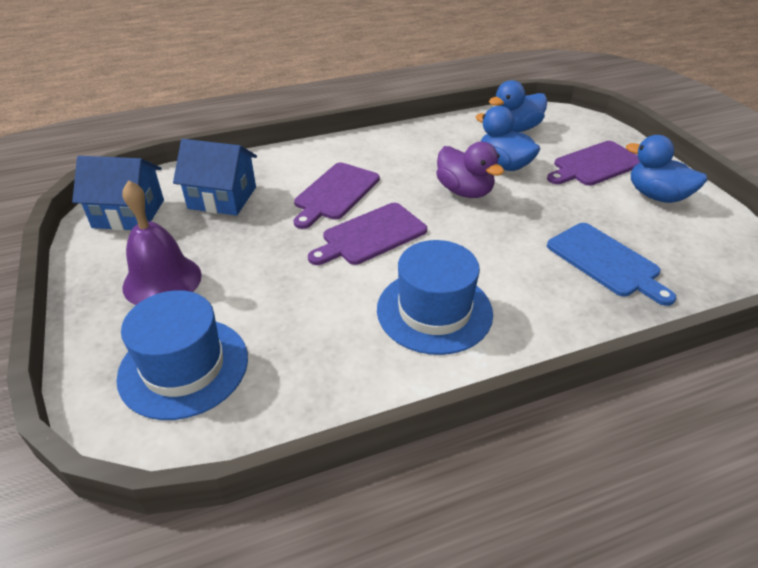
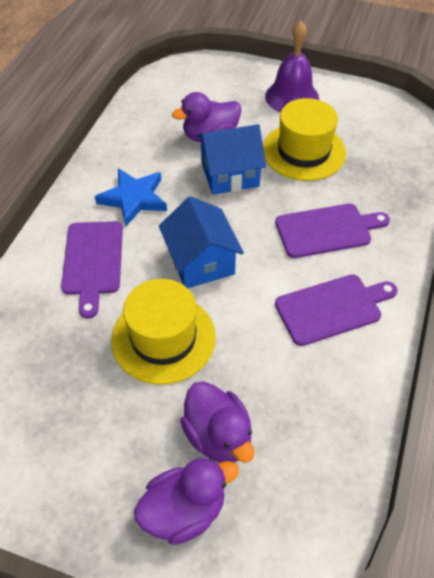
blue cutting board: [547,223,676,306] = 1 -> none = 0
blue duck: [476,106,540,171] [489,80,547,132] [626,135,707,203] = 3 -> none = 0
blue hat: [116,290,248,420] [377,240,493,355] = 2 -> none = 0
blue star: none = 0 -> [95,168,167,226] = 1
purple duck: [436,142,504,198] = 1 -> [134,458,239,545] [172,92,241,143] [180,381,254,463] = 3
yellow hat: none = 0 -> [111,279,216,385] [263,98,346,181] = 2

